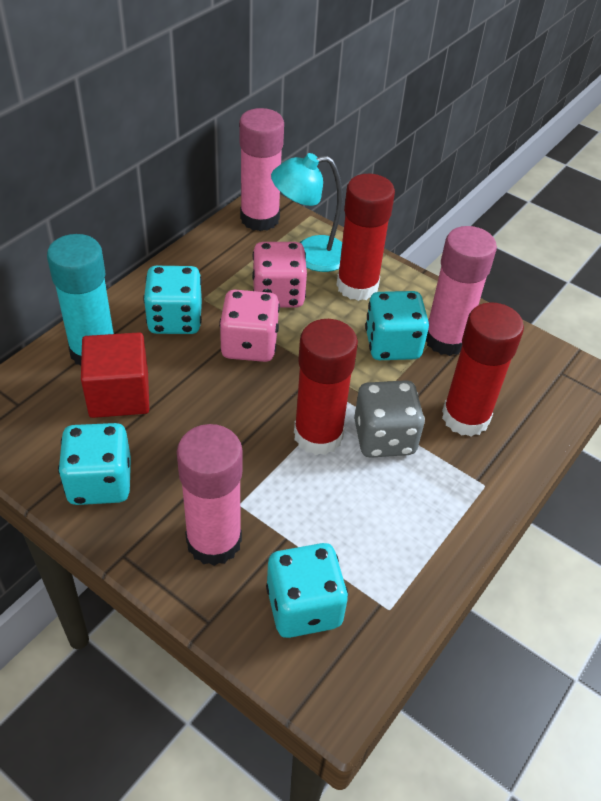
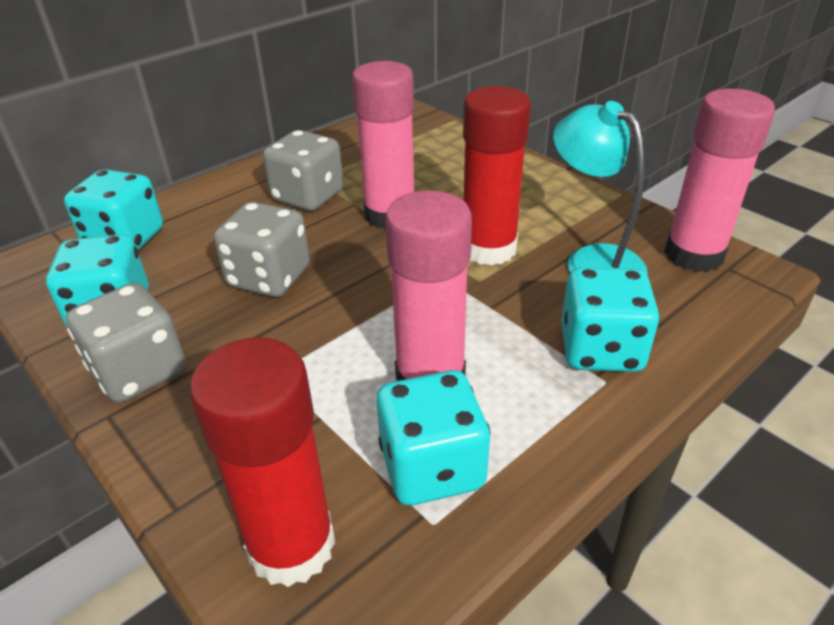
grey dice: [354,380,425,458] = 1 -> [66,283,186,403] [214,202,310,297] [263,130,344,211] = 3
pink dice: [219,290,280,362] [252,242,307,308] = 2 -> none = 0
red cube: [81,332,149,418] = 1 -> none = 0
red glue stick: [294,319,358,455] [336,174,395,301] [442,302,524,437] = 3 -> [189,337,335,587] [463,86,531,265] = 2
turquoise glue stick: [47,234,114,365] = 1 -> none = 0

